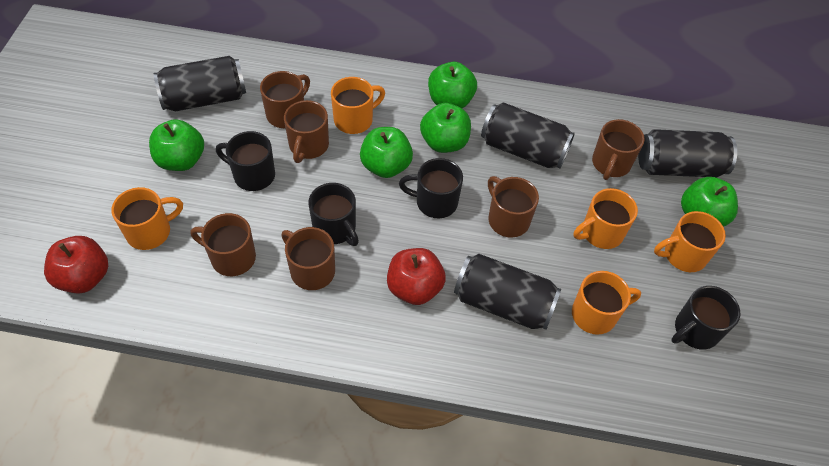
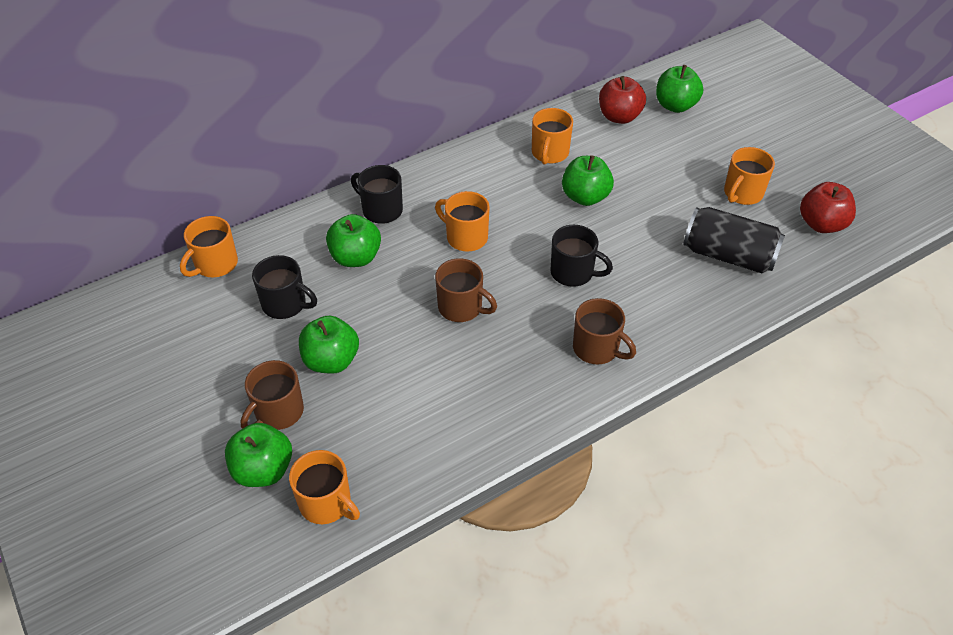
black can: [154,56,246,111] [454,254,561,330] [481,102,575,168] [638,129,737,178] = 4 -> [683,207,785,273] = 1
black mug: [216,131,275,191] [308,183,359,246] [399,158,463,218] [671,286,740,350] = 4 -> [252,255,317,319] [351,165,403,224] [550,225,613,287] = 3
brown mug: [191,213,256,276] [260,71,310,128] [281,227,335,290] [284,100,329,163] [488,176,539,237] [592,119,645,180] = 6 -> [241,360,304,430] [435,258,497,322] [573,298,636,365] = 3

